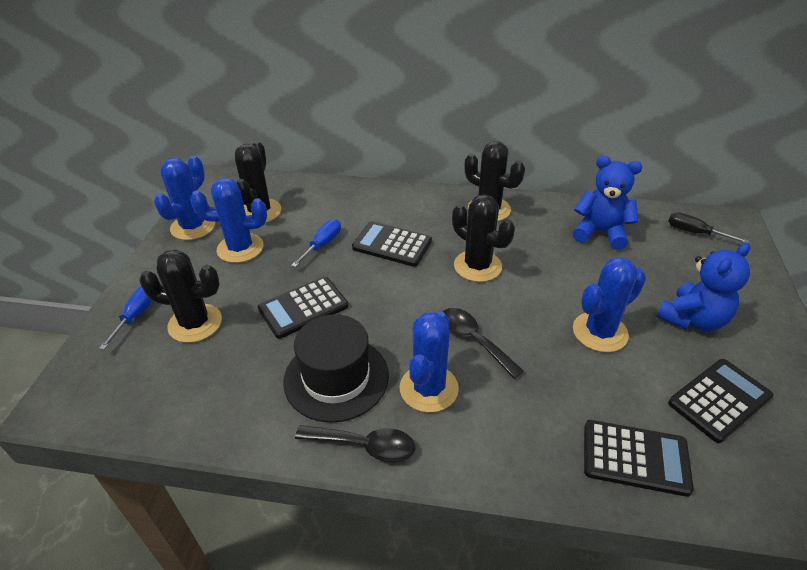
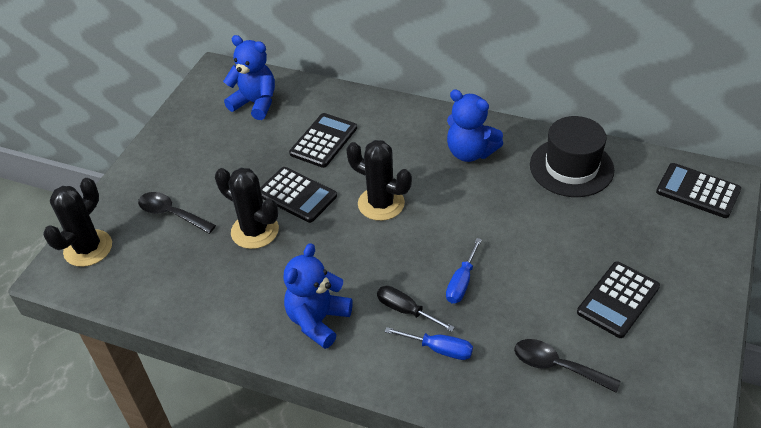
black cactus: [139,249,222,343] [235,141,281,223] [452,194,515,282] [465,141,525,221] = 4 -> [43,178,112,267] [215,168,279,249] [346,140,412,221] = 3
blue cactus: [154,156,215,240] [190,178,267,263] [400,312,459,413] [573,257,646,352] = 4 -> none = 0
blue teddy bear: [573,156,642,250] [656,243,750,331] = 2 -> [223,35,275,120] [283,243,353,349] [447,89,503,162] = 3

